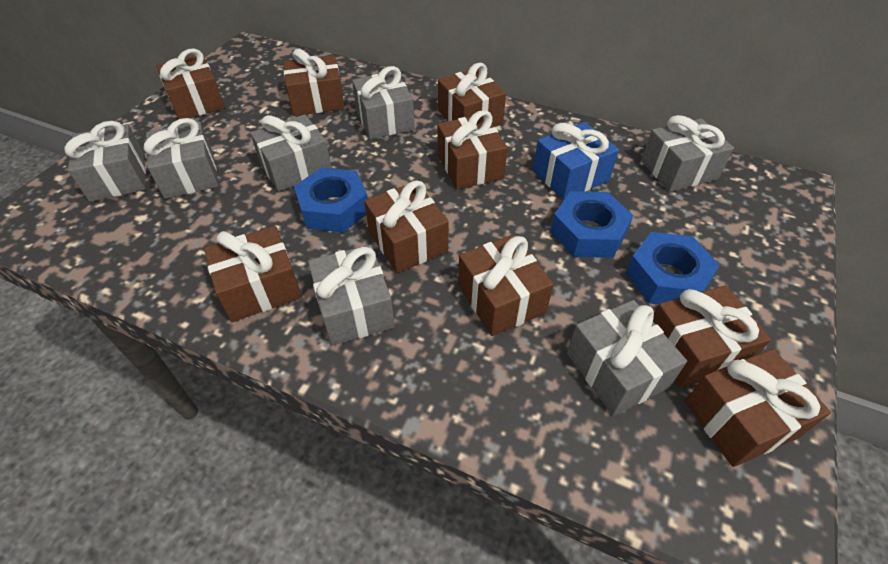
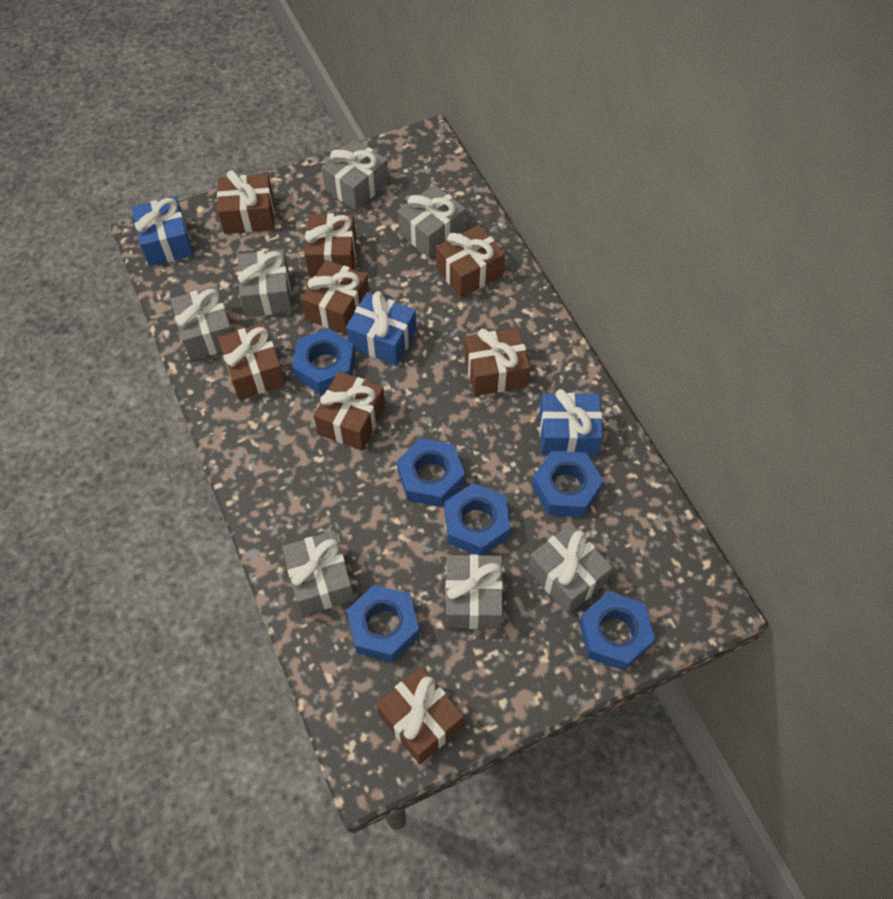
blue gift: [533,122,619,200] = 1 -> [132,196,193,266] [346,291,417,366] [539,389,603,456] = 3
blue nut: [294,167,368,233] [551,191,634,258] [626,232,720,305] = 3 -> [292,328,355,394] [347,585,420,662] [397,438,465,507] [445,483,511,556] [532,451,604,517] [579,591,655,670] = 6
brown gift: [156,48,225,119] [204,226,302,322] [283,48,345,116] [364,180,448,273] [438,63,506,127] [438,110,508,189] [458,234,554,336] [653,285,771,388] [685,349,831,467] = 9 -> [217,170,274,234] [218,323,285,400] [301,260,369,335] [304,213,356,276] [314,371,385,450] [376,666,464,764] [436,225,505,298] [465,328,530,396] = 8

